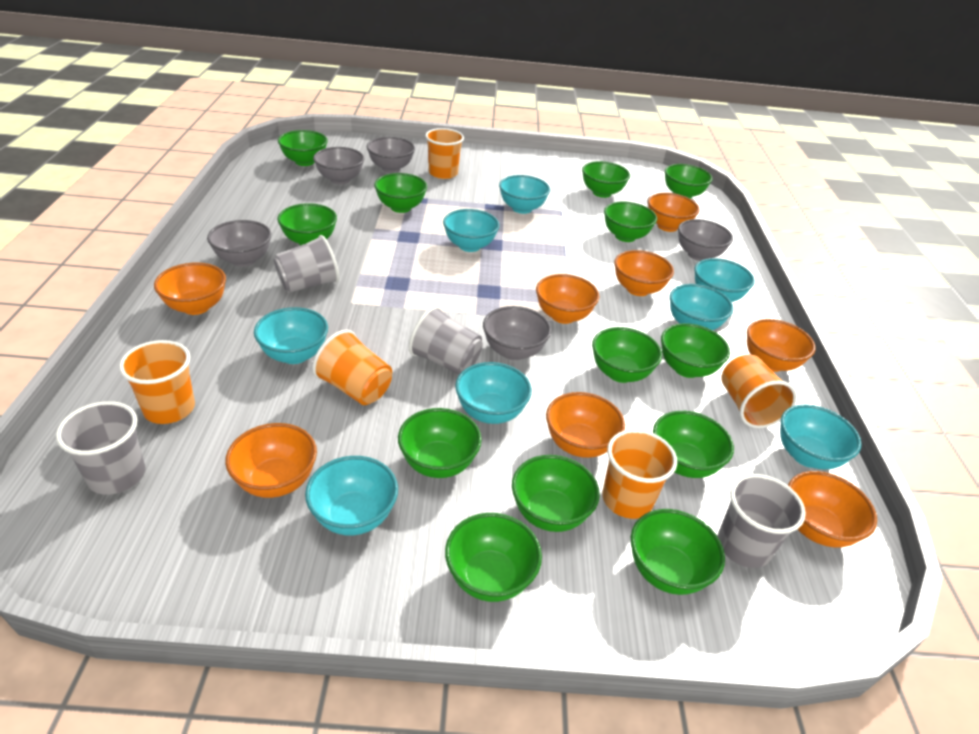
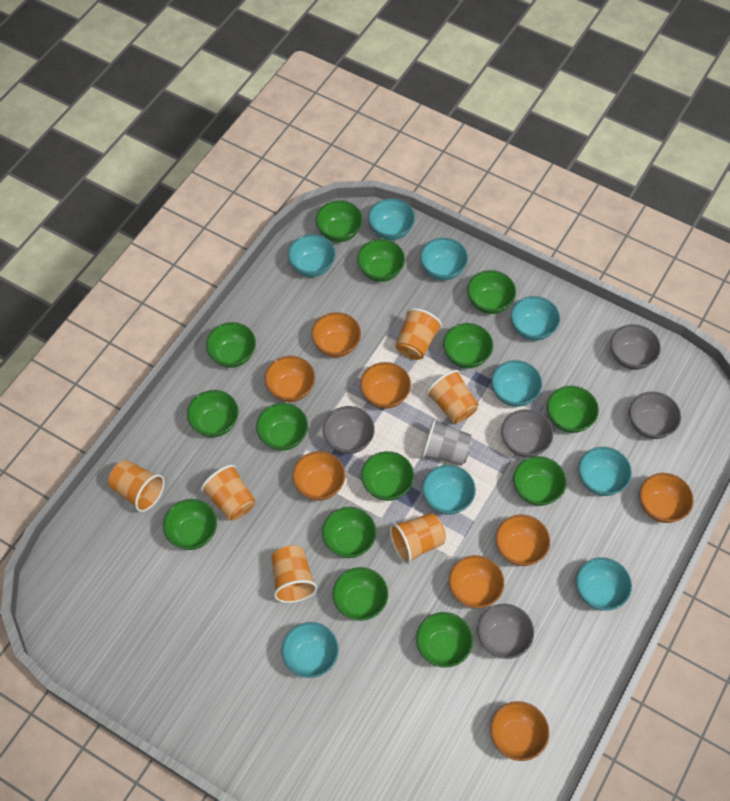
green bowl: [277,203,337,246] [278,130,328,166] [374,173,427,213] [398,408,482,478] [445,513,542,602] [512,455,600,532] [582,161,630,198] [592,327,662,383] [604,202,657,242] [631,509,725,595] [653,411,734,478] [661,323,730,378] [665,164,713,199] = 13 -> [163,499,217,550] [187,390,239,437] [206,322,256,368] [256,403,308,451] [316,200,363,242] [322,507,376,558] [332,567,388,621] [357,239,405,282] [361,451,414,501] [416,612,473,668] [443,323,493,368] [467,270,516,314] [513,456,566,506] [547,386,599,433] = 14
grey cup: [56,401,146,495] [274,235,340,293] [409,306,483,375] [718,474,806,568] = 4 -> [422,419,473,465] = 1
orange cup: [119,340,195,424] [312,330,392,405] [425,128,464,179] [602,429,677,519] [721,355,797,428] = 5 -> [108,460,165,512] [201,464,256,520] [271,545,317,603] [390,513,446,564] [395,308,442,360] [426,370,479,423] = 6
turquoise bowl: [254,307,328,364] [305,456,398,535] [443,209,500,252] [455,362,532,424] [499,175,550,214] [670,284,733,330] [694,258,755,302] [780,404,862,469] = 8 -> [281,622,339,678] [288,234,336,277] [368,198,415,240] [420,238,468,281] [422,465,476,515] [491,360,542,407] [511,296,560,341] [576,557,632,611] [579,447,632,496] = 9

